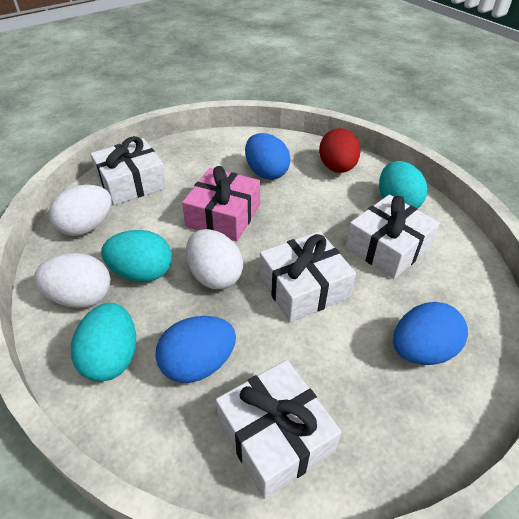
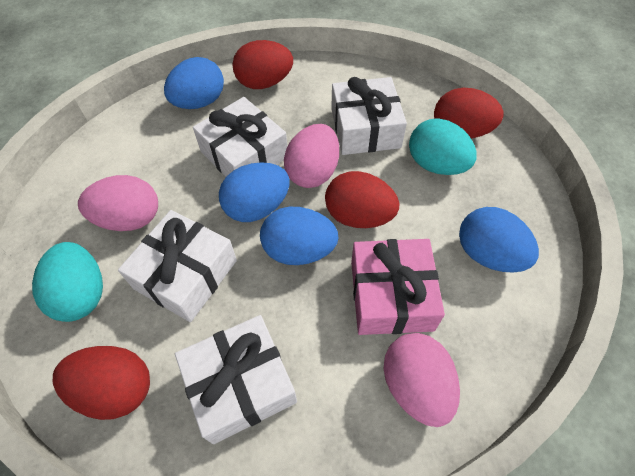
blue egg: [155,316,236,383] [245,133,291,180] [393,302,468,365] = 3 -> [164,57,224,109] [219,162,290,222] [260,207,339,265] [459,207,539,273] = 4
pink egg: none = 0 -> [78,175,158,231] [284,124,339,188] [384,333,460,427] = 3
red egg: [319,128,360,173] = 1 -> [53,346,150,420] [232,40,293,89] [325,171,400,228] [434,88,503,138] = 4
turquoise egg: [71,303,136,382] [101,230,172,282] [379,161,427,209] = 3 -> [32,242,103,322] [409,118,477,175] = 2
white egg: [34,253,111,308] [49,184,112,236] [186,229,243,289] = 3 -> none = 0

